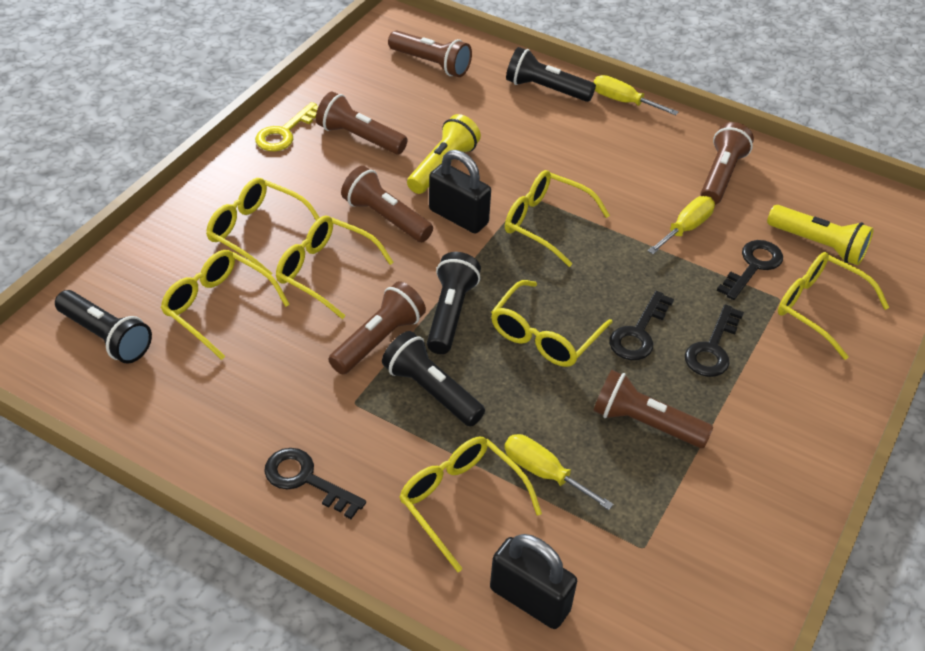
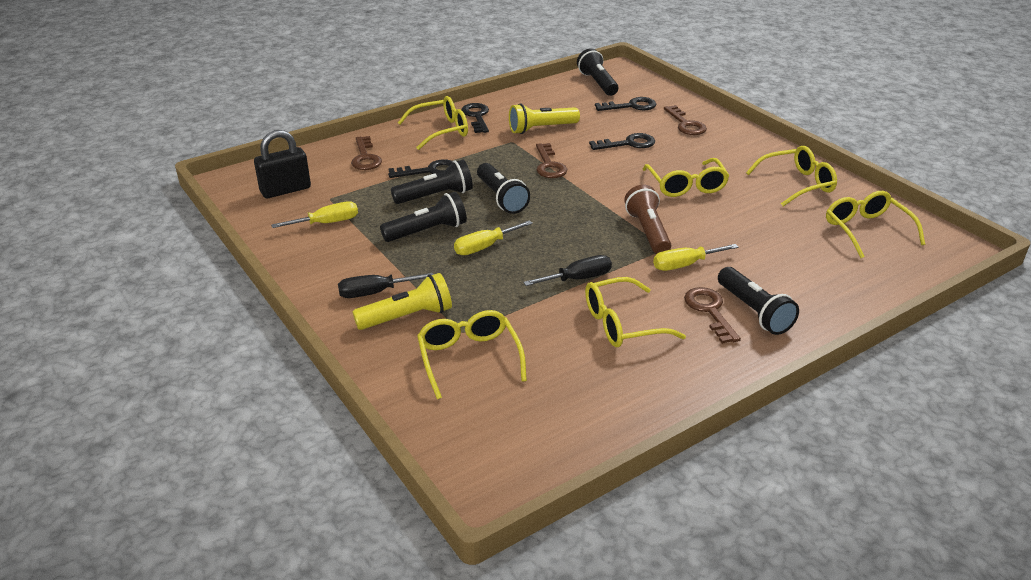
black flashlight: [55,290,152,364] [382,331,485,427] [427,252,481,354] [506,47,596,102] = 4 -> [380,192,467,242] [391,160,473,204] [477,163,530,214] [577,48,618,96] [718,267,799,335] = 5
black padlock: [429,150,491,234] [490,534,577,629] = 2 -> [254,130,311,198] = 1
black screwdriver: none = 0 -> [338,273,433,298] [523,255,612,286] = 2
brown flashlight: [316,92,408,155] [328,281,426,374] [341,166,433,242] [388,30,472,77] [593,370,713,448] [700,122,754,205] = 6 -> [624,185,671,254] = 1
brown key: none = 0 -> [351,136,382,170] [536,143,567,178] [664,105,707,135] [684,287,741,344] = 4
yellow glasses: [161,250,290,360] [206,178,320,275] [276,216,394,319] [400,437,542,572] [491,280,613,367] [505,170,610,267] [778,252,889,360] = 7 -> [398,96,468,150] [417,310,527,399] [585,277,686,347] [642,158,729,197] [746,146,837,206] [826,191,925,258] = 6
yellow key: [255,102,318,151] = 1 -> none = 0

